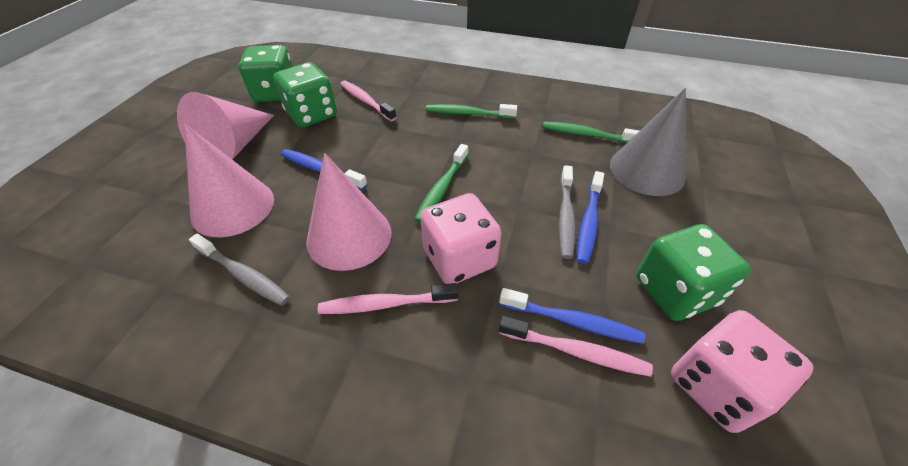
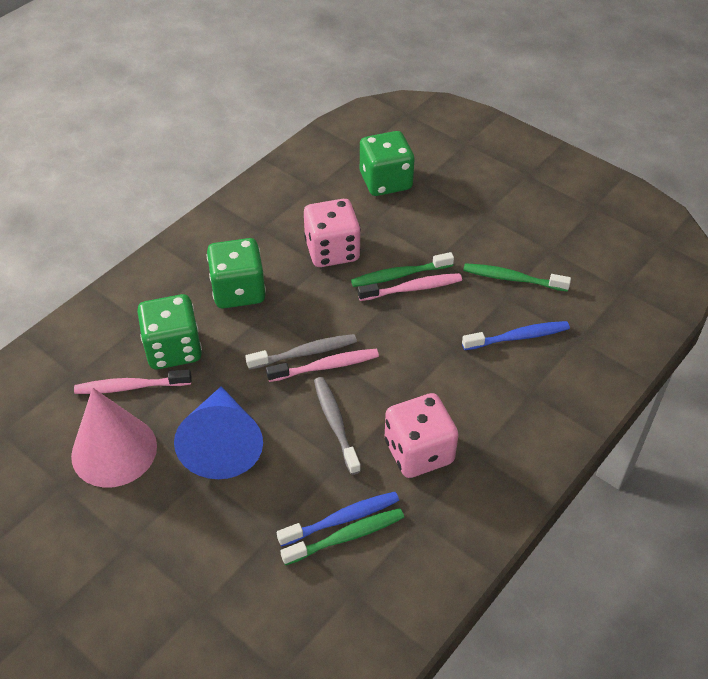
blue cone: none = 0 -> [174,386,263,479] = 1
blue toothbrush: [281,149,367,190] [499,288,645,344] [577,171,604,264] = 3 -> [277,492,399,547] [462,321,570,350] = 2
grey cone: [610,88,686,196] = 1 -> none = 0
pink cone: [177,92,274,160] [184,124,274,237] [306,153,391,271] = 3 -> [71,388,157,488] = 1

